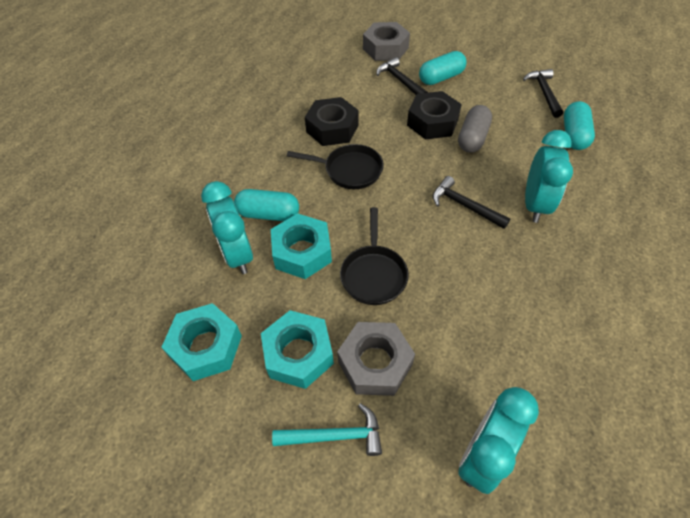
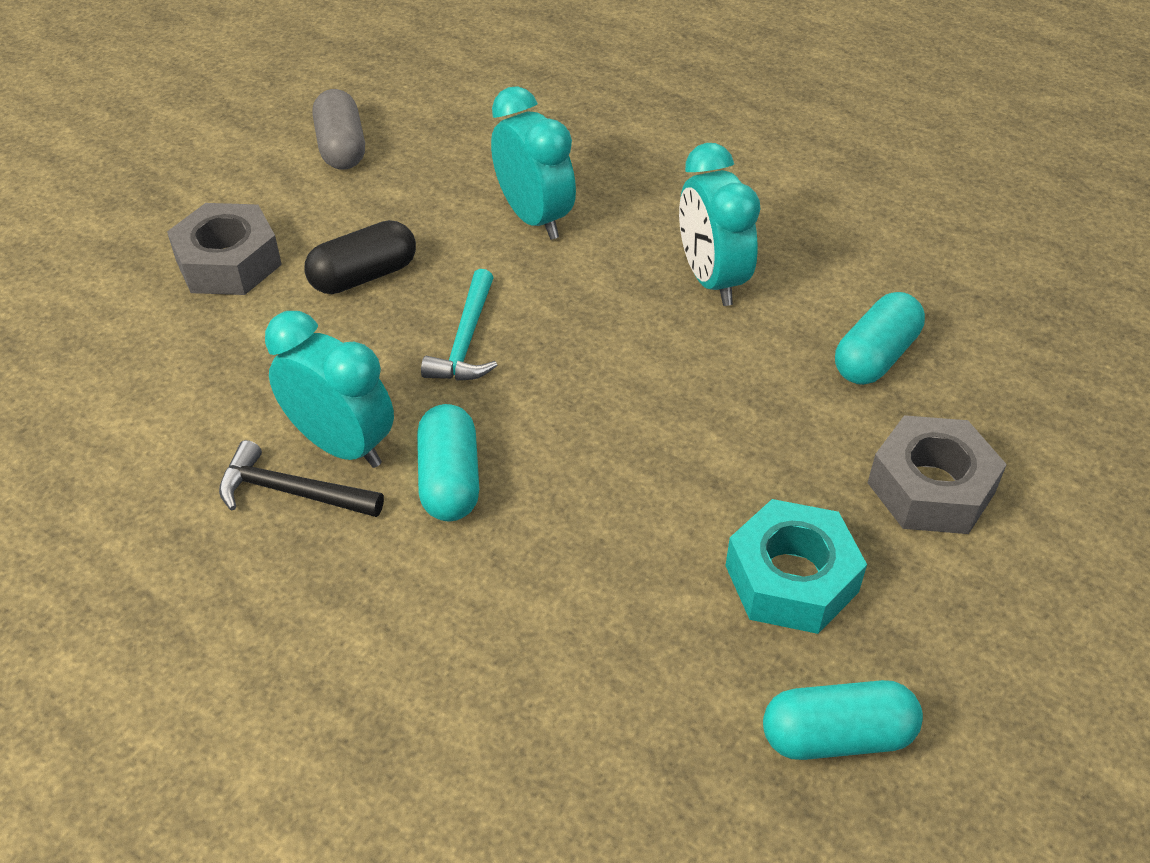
black capsule: none = 0 -> [304,220,416,294] = 1
black hammer: [377,57,428,95] [433,176,510,229] [523,69,563,118] = 3 -> [219,440,384,517] = 1
black nut: [305,97,359,146] [407,91,462,139] = 2 -> none = 0
black pan: [287,144,384,189] [340,207,409,305] = 2 -> none = 0
turquoise nut: [161,303,242,381] [261,310,334,389] [271,213,332,279] = 3 -> [725,499,867,634] = 1

